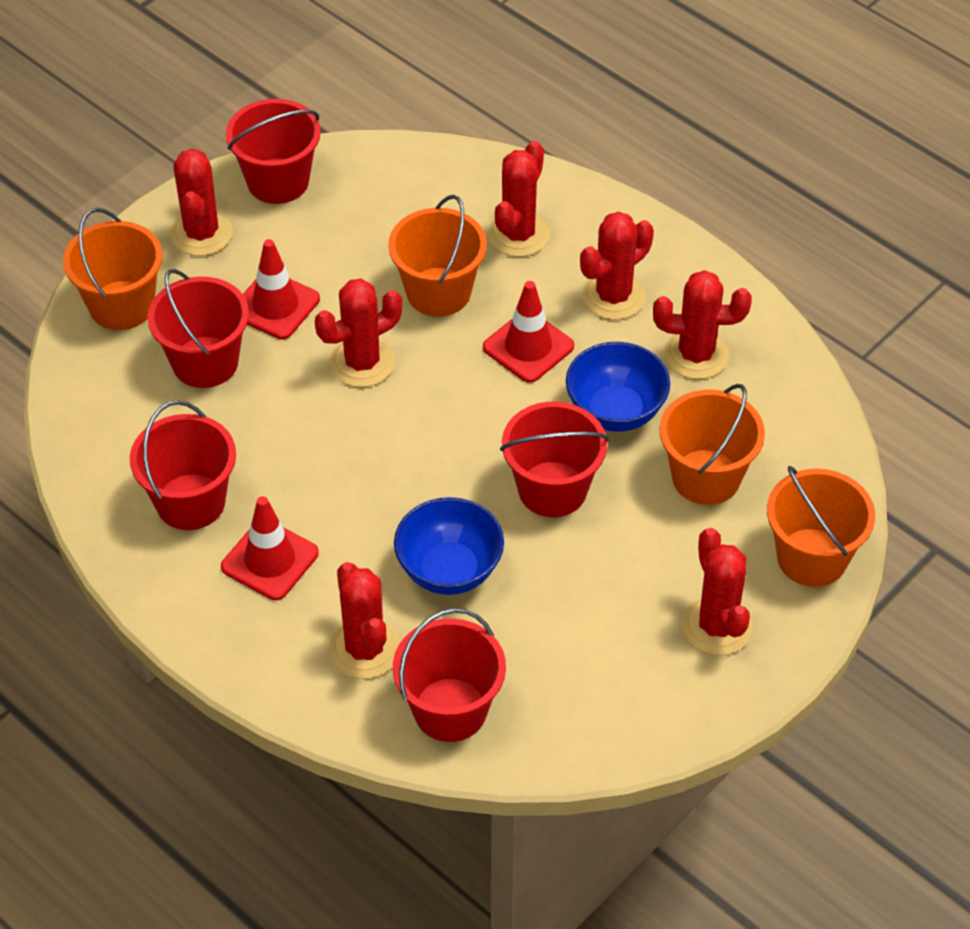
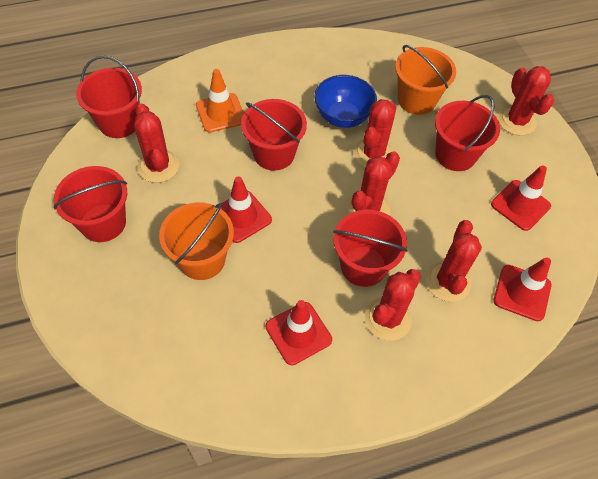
blue bowl: [394,497,504,595] [566,342,670,432] = 2 -> [314,75,377,128] = 1
orange bucket: [63,208,163,330] [388,195,487,317] [659,384,765,505] [767,466,875,587] = 4 -> [159,202,234,280] [395,45,456,115] = 2
orange traffic cone: none = 0 -> [196,69,244,133] = 1
red cactus: [170,149,233,256] [315,278,402,387] [329,562,400,679] [488,141,550,257] [580,212,654,320] [653,270,752,379] [682,528,753,655] = 7 -> [134,104,179,183] [348,151,400,215] [354,99,396,167] [365,269,421,341] [426,220,482,302] [498,66,554,136] = 6
red traffic cone: [221,496,319,600] [243,239,320,339] [483,281,574,383] = 3 -> [221,176,272,243] [266,300,332,365] [491,165,551,231] [493,257,552,321] = 4

